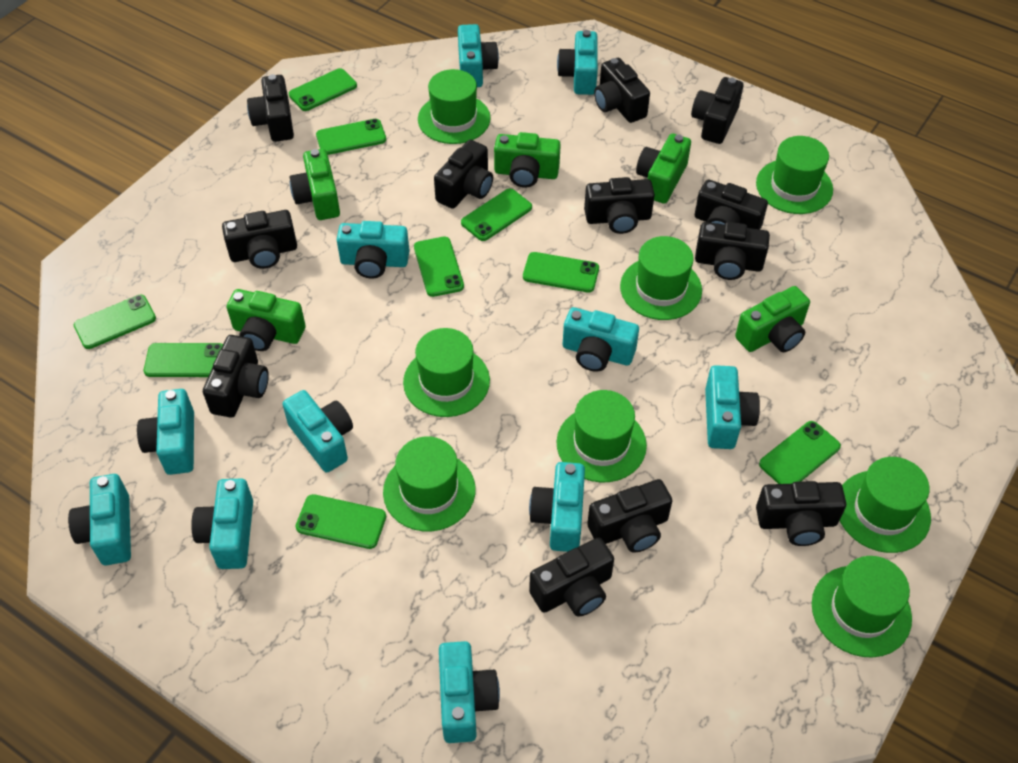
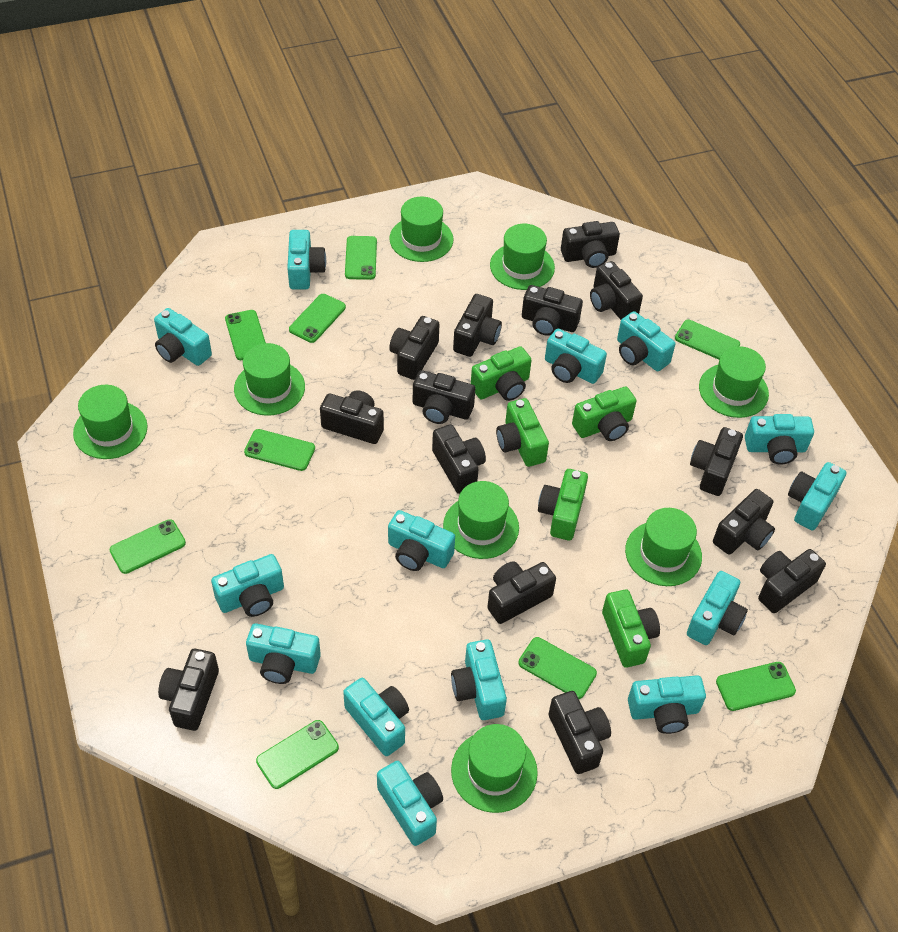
black camera: [203,335,269,418] [222,210,297,269] [247,74,294,142] [434,140,493,209] [529,537,614,616] [584,177,655,234] [587,479,672,553] [594,58,650,123] [691,77,743,144] [695,180,768,230] [695,222,770,280] [756,481,846,546] = 12 -> [158,649,219,731] [320,390,384,444] [389,316,440,380] [413,370,475,424] [432,424,486,494] [453,294,502,357] [487,561,556,624] [522,285,583,336] [549,691,611,774] [561,221,620,268] [590,261,643,320] [690,427,743,496] [713,489,775,555] [758,549,826,613] = 14
turquoise camera: [68,474,131,565] [137,389,194,475] [191,478,253,569] [282,390,353,472] [336,221,409,279] [439,641,500,743] [458,24,499,87] [529,462,585,552] [557,30,598,95] [563,307,639,372] [705,365,760,449] = 11 -> [154,308,212,366] [211,554,284,617] [246,623,321,684] [287,230,326,289] [343,678,409,756] [377,761,443,846] [388,510,455,571] [451,639,507,720] [545,329,607,384] [617,311,675,371] [628,675,706,734] [687,571,748,645] [745,414,814,465] [788,462,846,530] = 14

